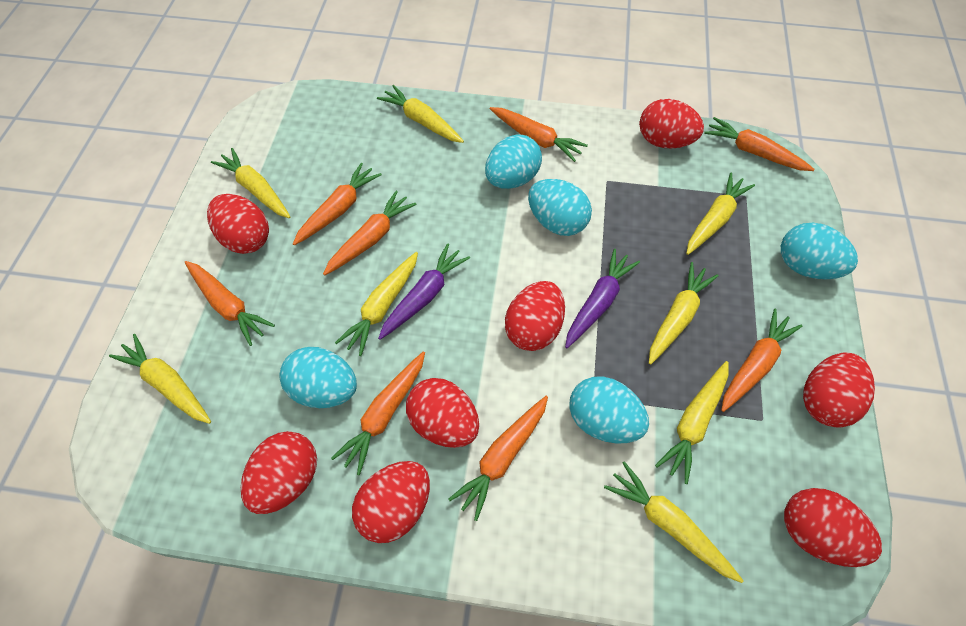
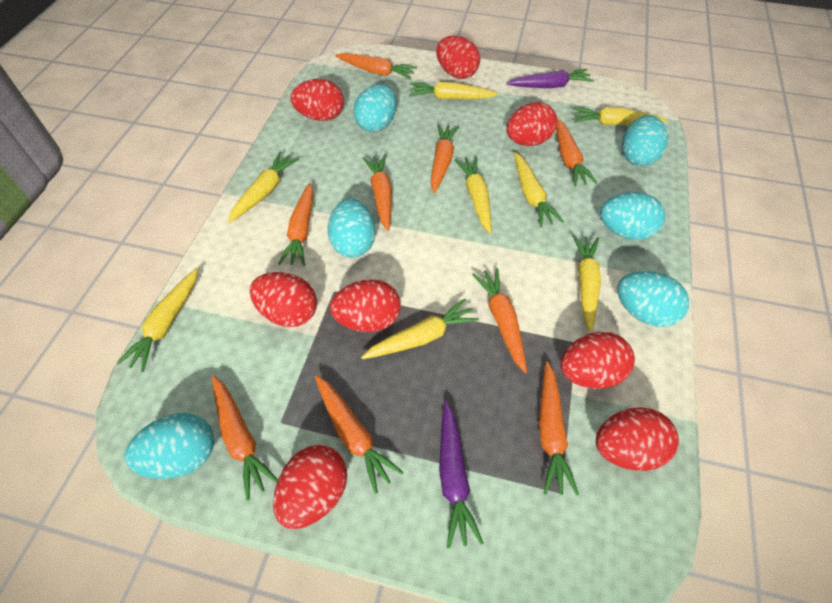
orange carrot: [185,261,275,346] [293,163,382,245] [323,191,417,275] [331,351,425,475] [448,396,548,521] [490,107,588,162] [704,117,815,171] [721,309,803,412] = 8 -> [212,376,278,500] [278,183,313,266] [315,375,403,494] [335,53,417,79] [363,154,392,231] [431,124,459,193] [472,268,527,373] [539,362,579,495] [556,119,597,186] = 9
turquoise egg: [279,347,357,408] [485,135,542,189] [528,179,592,236] [569,377,649,443] [781,223,858,279] = 5 -> [125,413,214,479] [327,198,376,258] [353,84,397,132] [600,192,665,240] [617,271,689,327] [622,115,668,166] = 6

